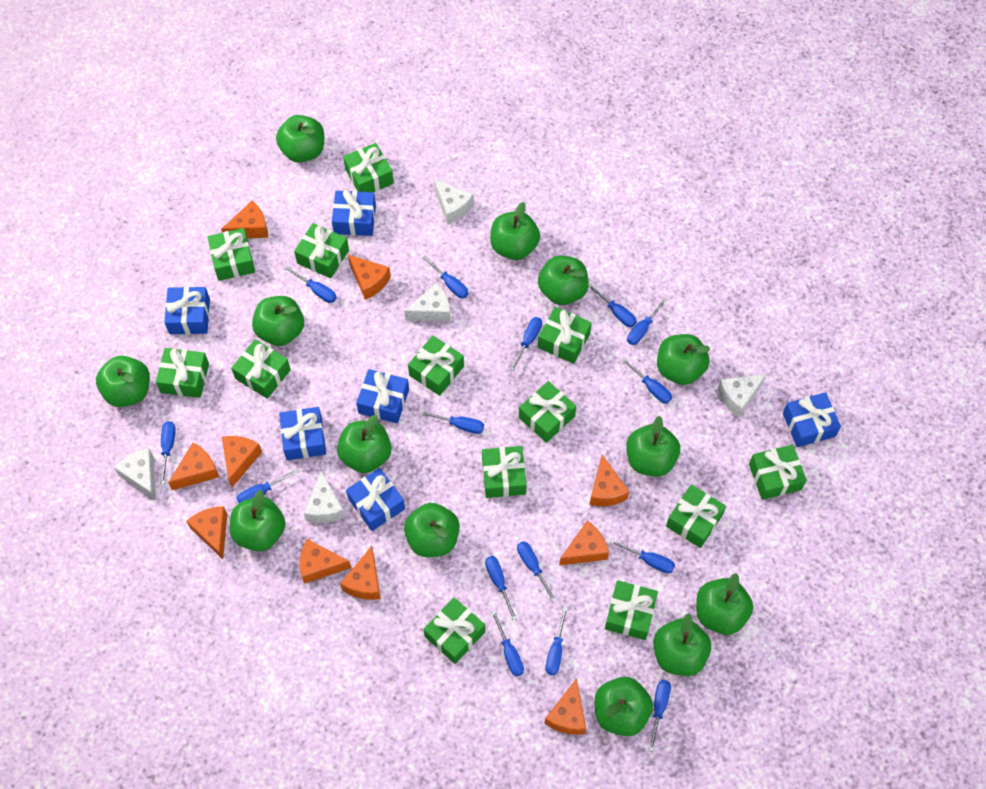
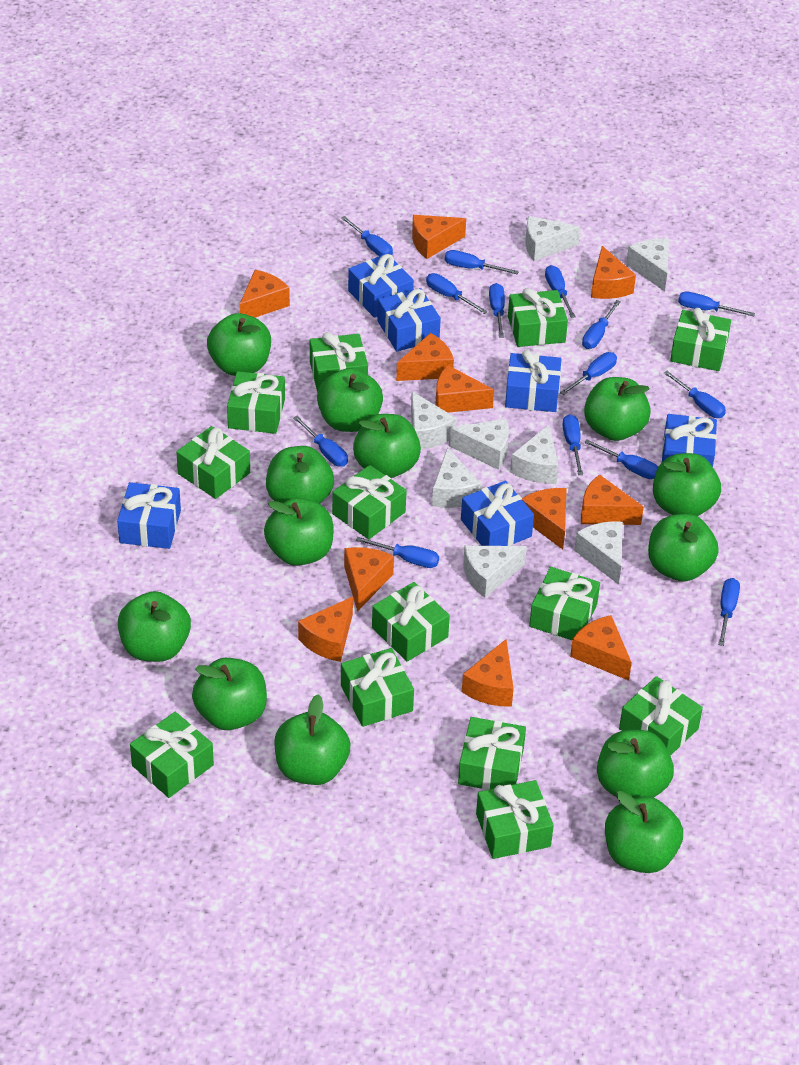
blue screwdriver: [160,421,176,484] [236,469,299,503] [285,266,337,303] [420,411,484,434] [422,256,468,298] [485,556,517,620] [491,610,524,676] [510,317,542,371] [517,541,556,602] [545,607,568,675] [589,284,637,327] [610,539,675,573] [621,358,672,403] [627,298,668,345] [649,680,671,751] = 15 -> [293,416,348,467] [341,216,393,256] [356,537,439,568] [426,273,488,314] [445,250,519,274] [489,283,505,338] [545,265,576,318] [560,352,617,395] [562,414,583,475] [582,300,621,349] [584,439,658,479] [664,371,726,418] [678,292,755,316] [718,578,740,646] = 14
orange cheese: [168,443,219,490] [186,506,227,559] [221,201,268,238] [222,436,262,487] [300,539,351,584] [340,546,381,600] [348,255,391,300] [544,678,586,735] [559,521,609,566] [590,455,629,506] = 10 -> [239,270,290,318] [298,597,353,662] [344,547,394,612] [396,333,454,381] [412,215,466,259] [435,365,494,413] [462,639,514,707] [522,488,566,549] [570,615,632,681] [581,474,644,525] [591,246,636,299] = 11
white cheese: [114,449,156,500] [304,471,345,523] [404,283,450,322] [434,179,474,224] [718,374,766,417] = 5 -> [411,391,457,449] [432,447,481,508] [449,419,509,470] [463,546,527,598] [510,425,558,484] [526,216,581,261] [574,521,623,585] [626,239,669,291] = 8

